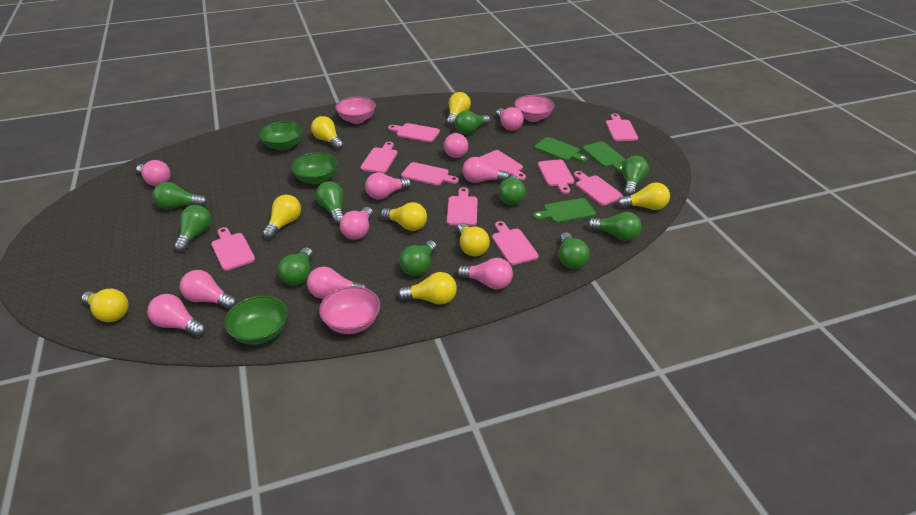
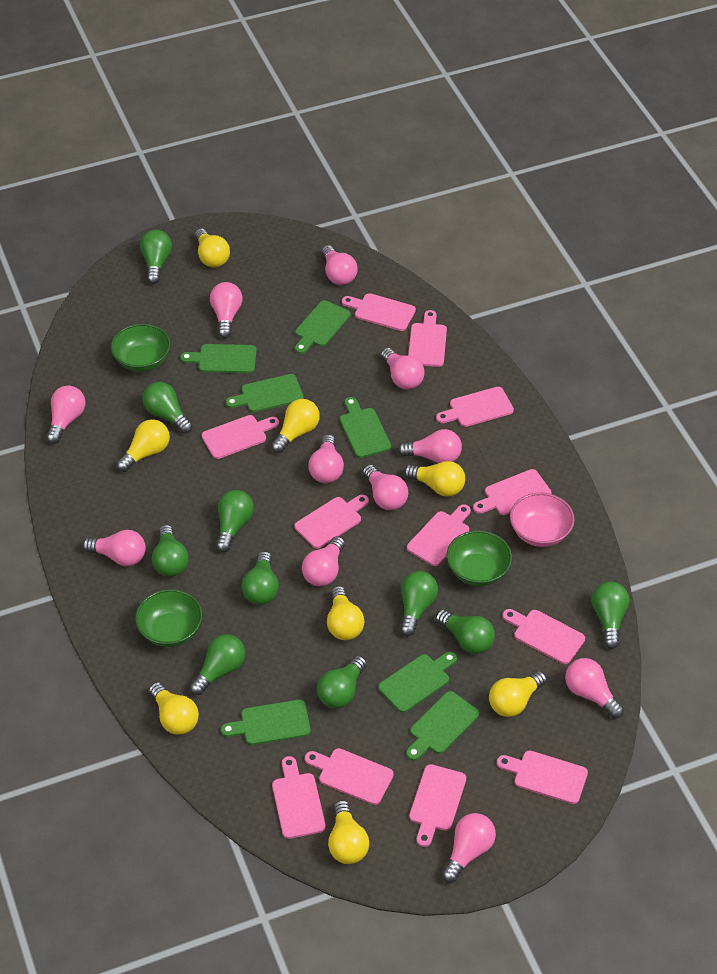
green cutting board: [533,198,596,223] [534,137,588,162] [583,141,625,172] = 3 -> [180,344,257,373] [221,700,310,745] [225,374,304,412] [295,300,351,354] [340,397,391,458] [378,652,457,713] [406,691,479,761] = 7
pink bowl: [319,286,380,334] [335,97,376,124] [514,95,554,122] = 3 -> [510,493,575,547] = 1
pink cutting board: [211,227,255,271] [361,142,397,173] [388,123,440,142] [401,162,459,185] [447,187,478,226] [480,150,526,180] [492,221,538,265] [538,159,574,194] [574,171,623,206] [606,114,638,141] = 10 -> [201,415,279,459] [272,756,326,839] [294,495,369,549] [305,748,394,805] [342,293,416,331] [407,504,471,566] [408,310,447,367] [409,764,466,847] [436,387,514,427] [473,469,551,515] [497,750,588,804] [503,609,585,664] = 12
pink light bulb: [136,160,170,186] [147,294,206,337] [180,270,237,309] [307,267,367,299] [340,207,373,240] [365,173,411,200] [444,132,468,158] [457,258,513,289] [462,157,510,183] [496,107,524,131] = 10 -> [46,385,86,444] [82,530,146,566] [210,282,242,338] [302,536,345,586] [308,434,344,483] [321,245,358,285] [363,465,408,510] [381,348,424,389] [397,429,462,463] [442,813,496,883] [565,658,624,718] = 11

